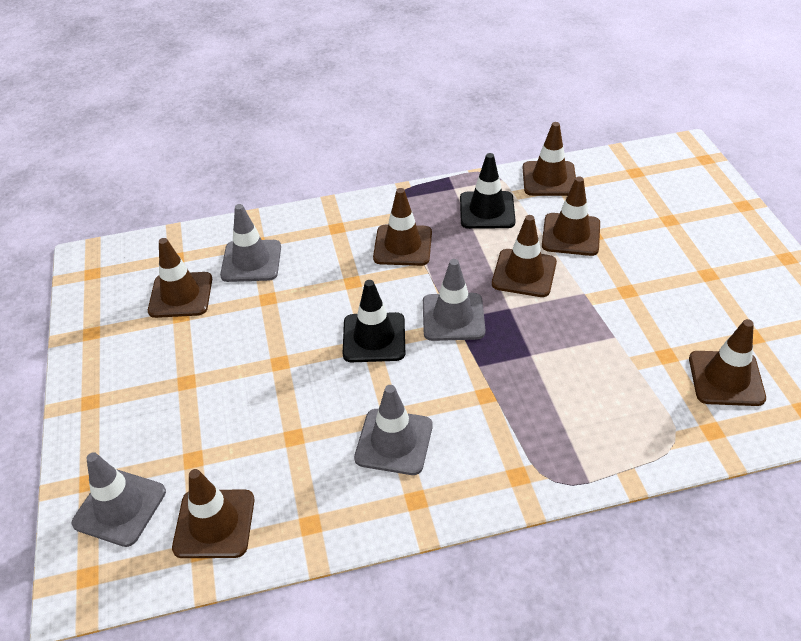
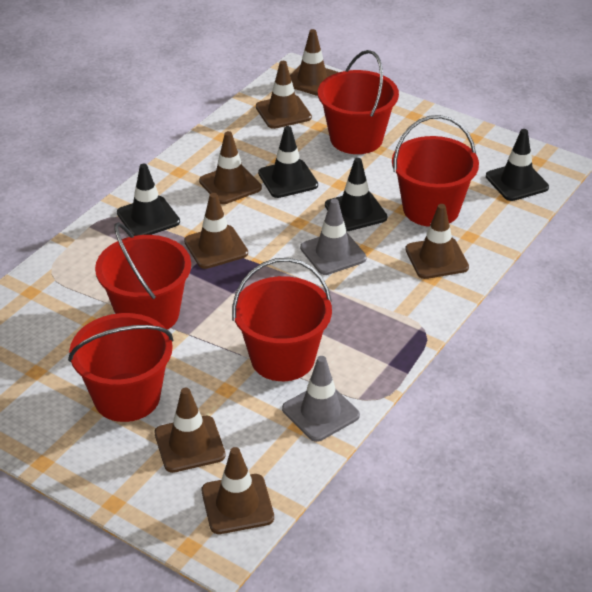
black traffic cone: [342,280,405,362] [460,153,516,229] = 2 -> [117,164,180,236] [258,126,318,198] [325,158,387,231] [486,129,549,201] = 4
grey traffic cone: [72,452,166,547] [220,204,281,282] [354,385,433,475] [423,259,485,341] = 4 -> [282,356,360,442] [300,199,367,275] = 2
red bucket: none = 0 -> [68,313,173,422] [95,222,191,330] [232,258,332,381] [318,50,399,154] [392,115,479,227] = 5

